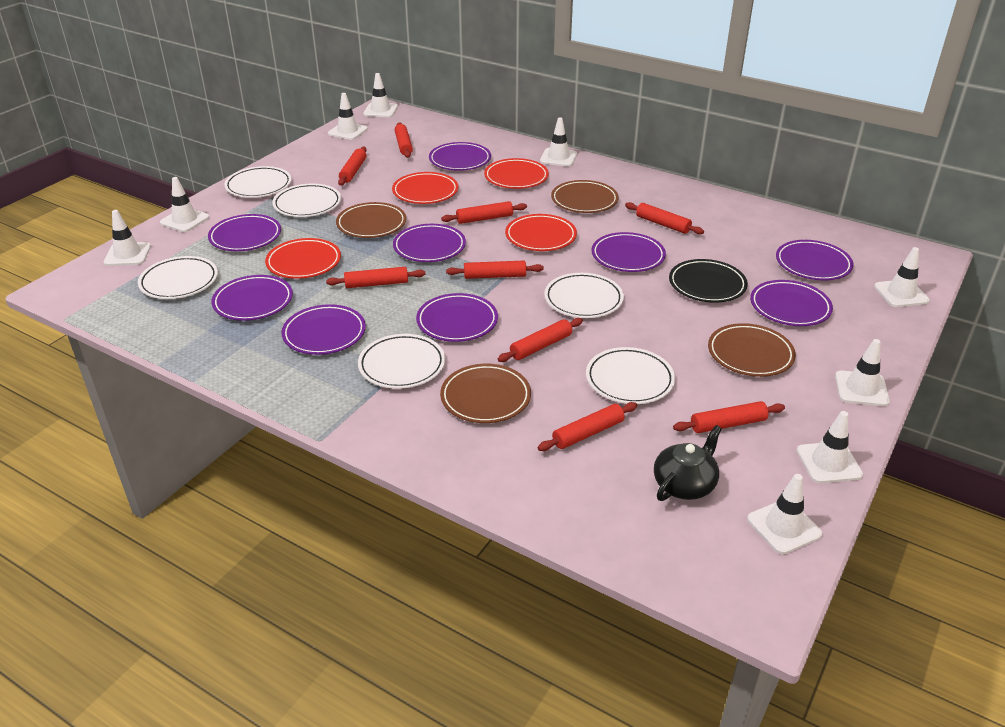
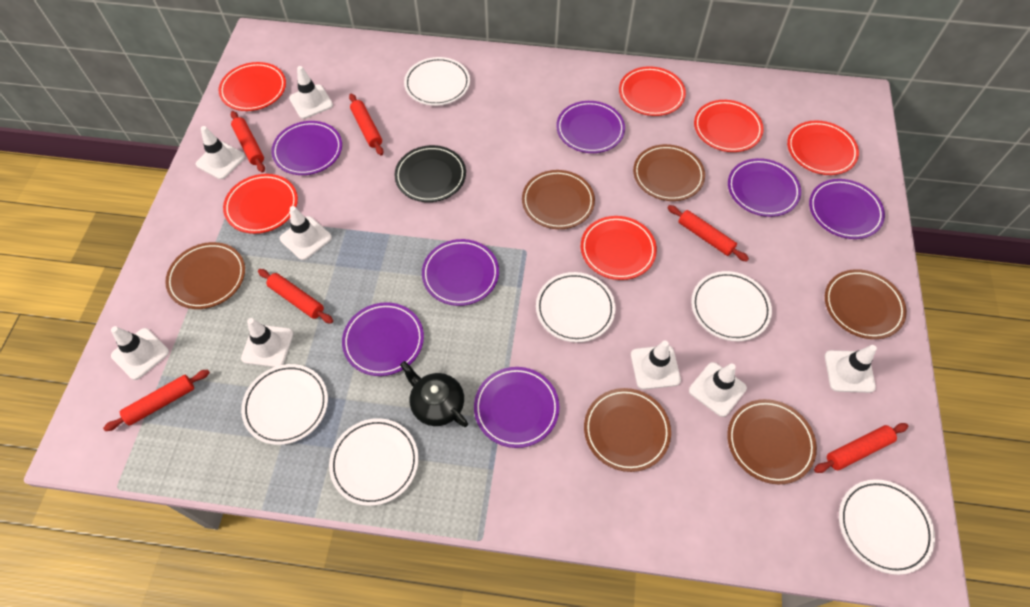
brown plate: [336,202,406,238] [440,364,531,423] [551,180,619,213] [708,323,796,377] = 4 -> [165,242,245,309] [522,170,595,229] [584,388,671,472] [633,144,705,201] [727,399,817,484] [825,269,907,339] = 6
purple plate: [208,214,281,251] [211,275,293,321] [281,304,366,355] [393,224,466,262] [416,293,498,342] [429,142,491,171] [591,232,666,272] [750,280,833,326] [776,240,854,280] = 9 -> [271,121,342,175] [342,302,424,376] [422,239,499,306] [474,367,559,448] [556,101,625,153] [728,158,801,217] [809,179,885,239] = 7
red plate: [265,238,341,279] [392,172,458,204] [484,158,549,189] [505,214,577,251] = 4 -> [219,62,286,111] [223,174,298,234] [581,216,657,280] [619,66,686,116] [694,100,764,152] [787,121,859,175] = 6
red rolling pin: [326,267,426,288] [338,147,367,186] [395,122,413,158] [441,201,527,224] [446,261,544,279] [498,318,583,362] [538,402,637,451] [625,202,704,234] [673,401,785,433] = 9 -> [103,369,210,431] [231,111,265,173] [258,269,333,324] [349,93,384,155] [668,205,749,262] [814,423,908,473] = 6
white traffic cone: [104,210,151,266] [160,177,210,232] [328,93,368,140] [363,73,398,117] [540,118,577,167] [747,474,822,554] [796,411,863,483] [835,339,890,406] [874,247,930,307] = 9 -> [111,326,169,380] [196,126,245,179] [241,318,293,367] [280,206,332,260] [289,66,333,119] [631,340,681,390] [689,362,747,417] [825,345,877,393] = 8

